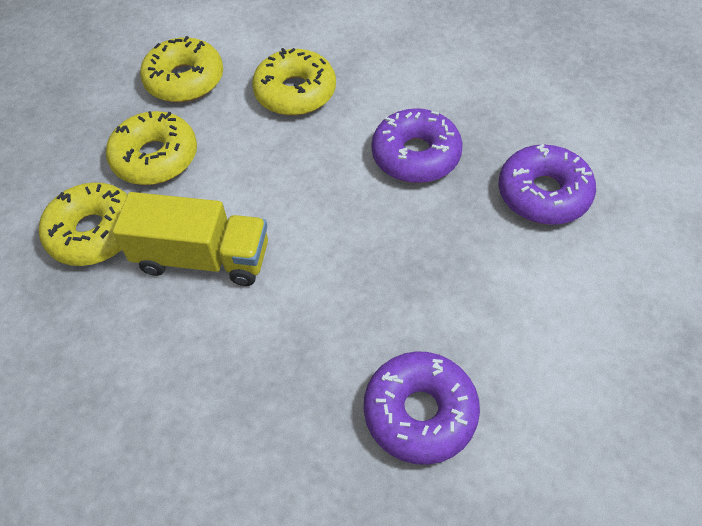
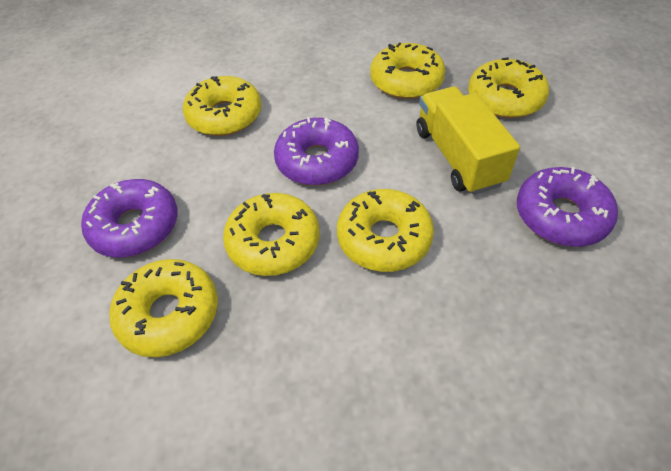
yellow donut: [39,182,127,266] [106,111,197,185] [140,36,223,102] [252,48,336,116] = 4 -> [109,259,218,357] [183,76,262,136] [223,193,320,276] [337,189,434,272] [370,43,446,99] [468,57,549,118] = 6

